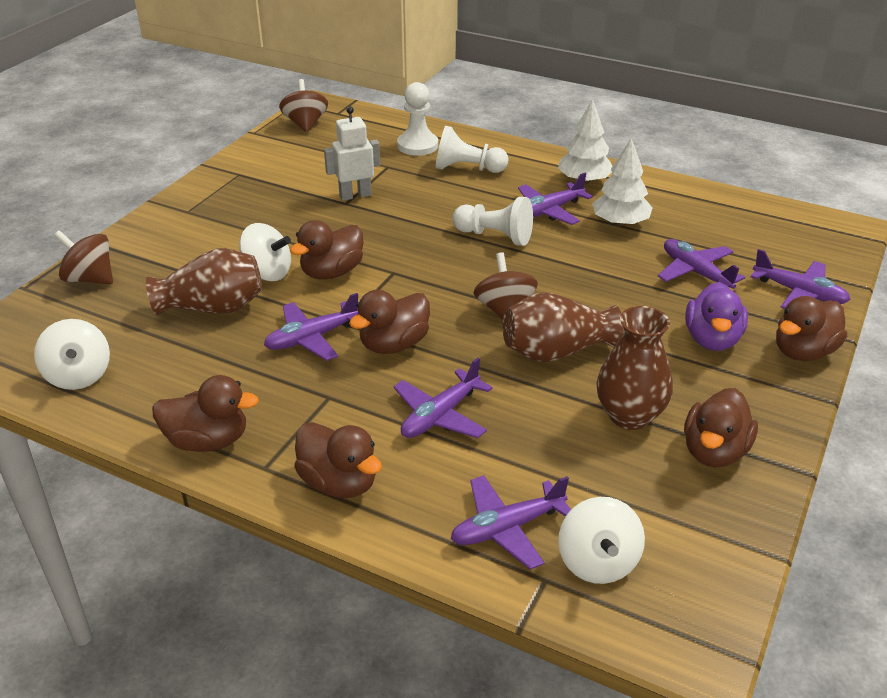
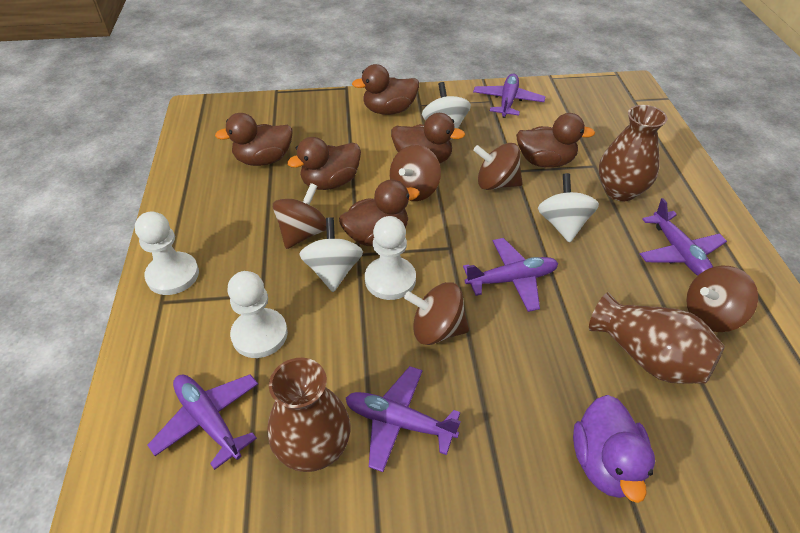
brown spinning top: [54,230,113,285] [279,79,328,133] [473,252,538,319] = 3 -> [273,183,326,249] [390,145,441,201] [404,282,469,345] [473,143,523,190] [686,266,758,332] = 5
purple plane: [264,293,358,361] [394,358,493,438] [451,475,571,569] [518,173,593,225] [658,239,745,289] [750,249,851,309] = 6 -> [148,374,258,470] [346,366,461,472] [463,238,558,312] [473,74,545,118] [640,198,727,276] = 5
white robot: [324,106,380,201] = 1 -> none = 0
white tree: [558,99,612,184] [592,138,652,226] = 2 -> none = 0

